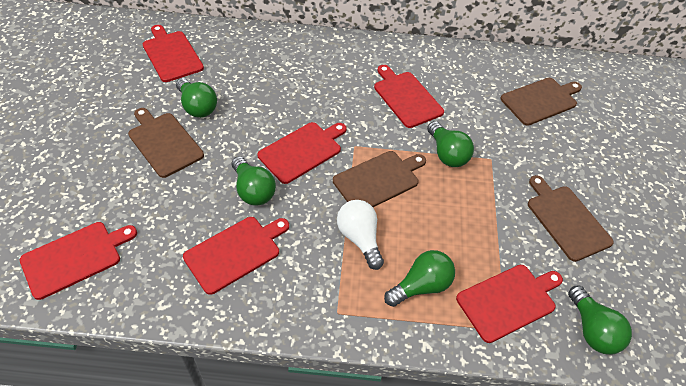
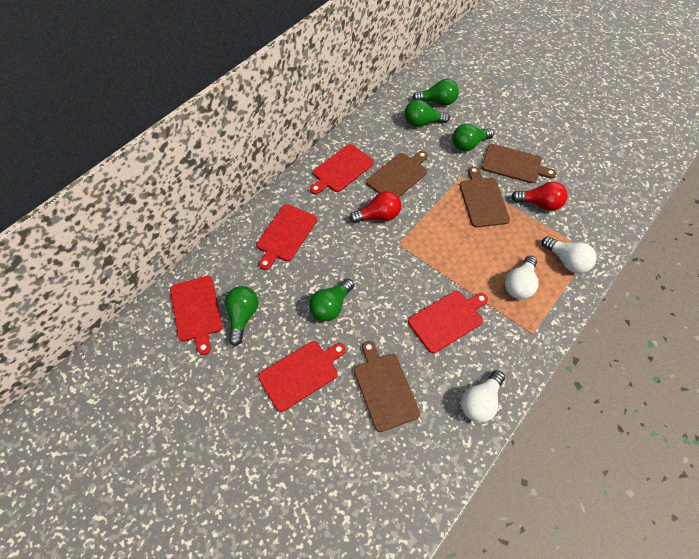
red cutting board: [20,222,137,300] [143,25,204,82] [183,217,289,295] [257,122,347,184] [374,65,444,128] [456,265,563,343] = 6 -> [170,276,223,355] [256,204,317,270] [258,341,346,412] [310,144,374,194] [408,291,488,353] = 5
red light bulb: none = 0 -> [350,191,401,223] [511,182,568,211] = 2
white light bulb: [337,200,384,270] = 1 -> [461,370,505,423] [505,256,539,299] [542,236,597,273] = 3

